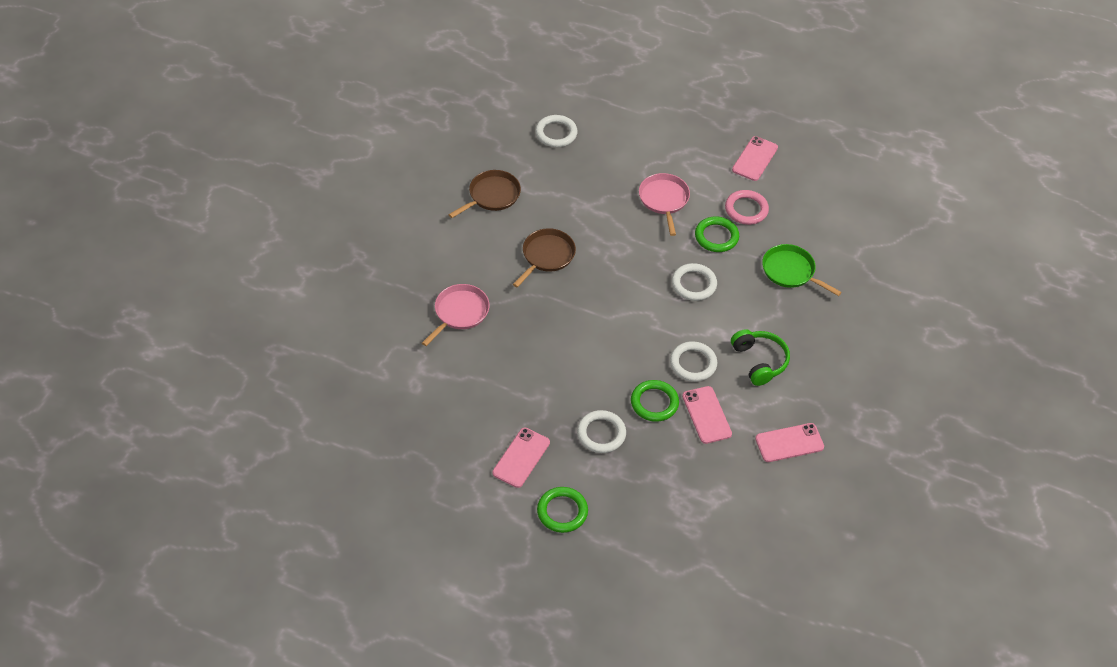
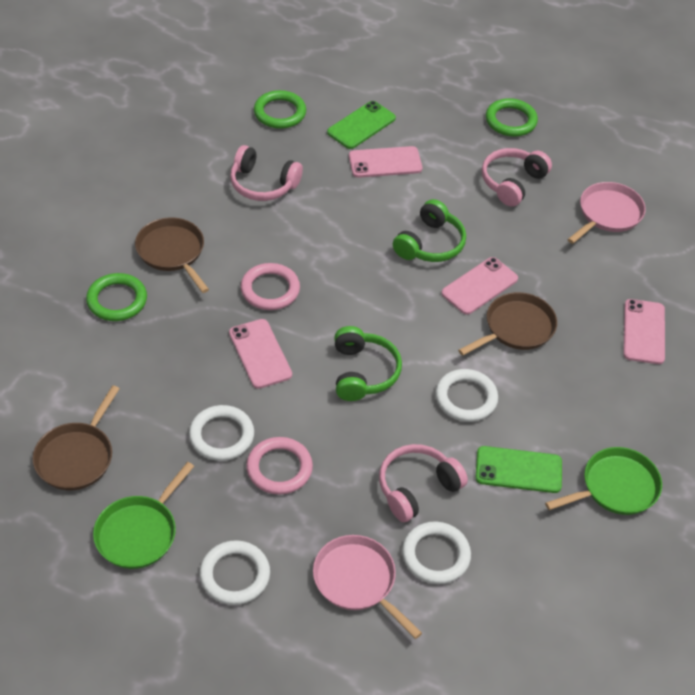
brown pan: [448,170,521,218] [513,228,576,287] = 2 -> [33,385,120,490] [135,217,209,293] [458,292,557,356] = 3
green headphones: [731,329,790,386] = 1 -> [334,326,402,401] [393,199,466,262] = 2
green pan: [762,244,842,296] = 1 -> [93,462,194,569] [545,447,662,515] = 2
green phone: none = 0 -> [327,101,396,149] [476,446,562,493] = 2
pink headphones: none = 0 -> [230,145,303,201] [379,444,468,522] [482,148,552,207] = 3
pink ring: [725,190,769,225] = 1 -> [241,263,300,310] [246,437,313,495] = 2

